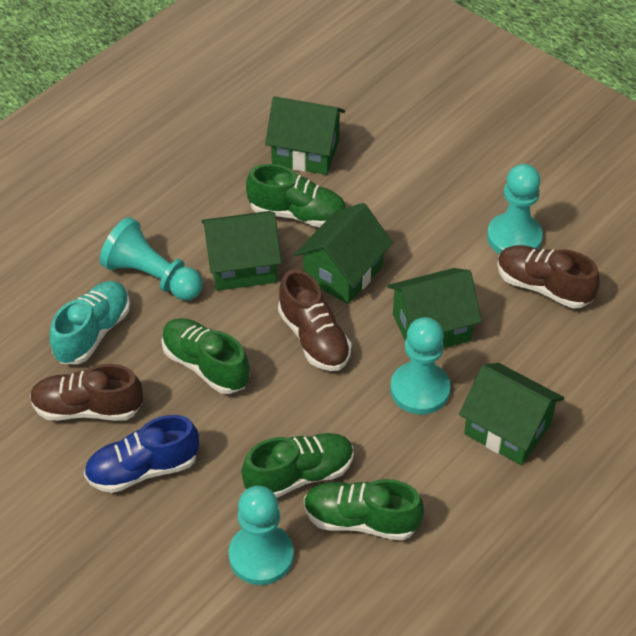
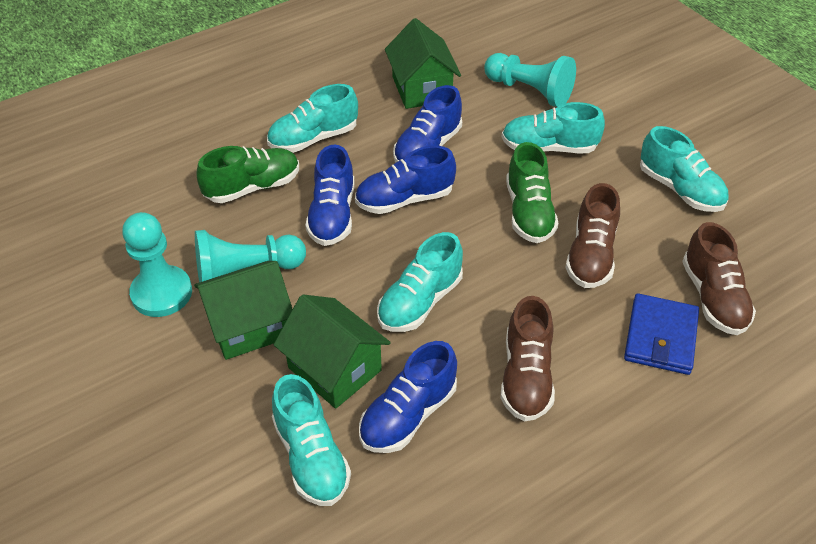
blue shoe: [84,415,199,493] = 1 -> [305,144,354,246] [355,146,456,214] [359,341,457,453] [393,85,462,163] = 4
blue wallet: none = 0 -> [624,293,699,375] = 1
green house: [201,211,282,291] [265,96,345,175] [294,203,393,304] [388,268,482,348] [459,363,564,465] = 5 -> [194,261,293,360] [274,294,391,409] [385,18,461,109] = 3
green shoe: [161,318,250,394] [241,433,353,497] [246,164,346,227] [304,479,424,541] = 4 -> [196,146,299,203] [506,142,559,243] = 2
turquoise pawn: [100,217,203,300] [229,486,294,585] [390,317,450,414] [487,164,543,254] = 4 -> [122,212,192,317] [195,230,306,282] [484,53,576,107] = 3
turquoise shoe: [50,281,130,364] = 1 -> [267,84,358,153] [272,374,351,506] [377,232,463,332] [502,102,605,153] [640,126,728,212] = 5

